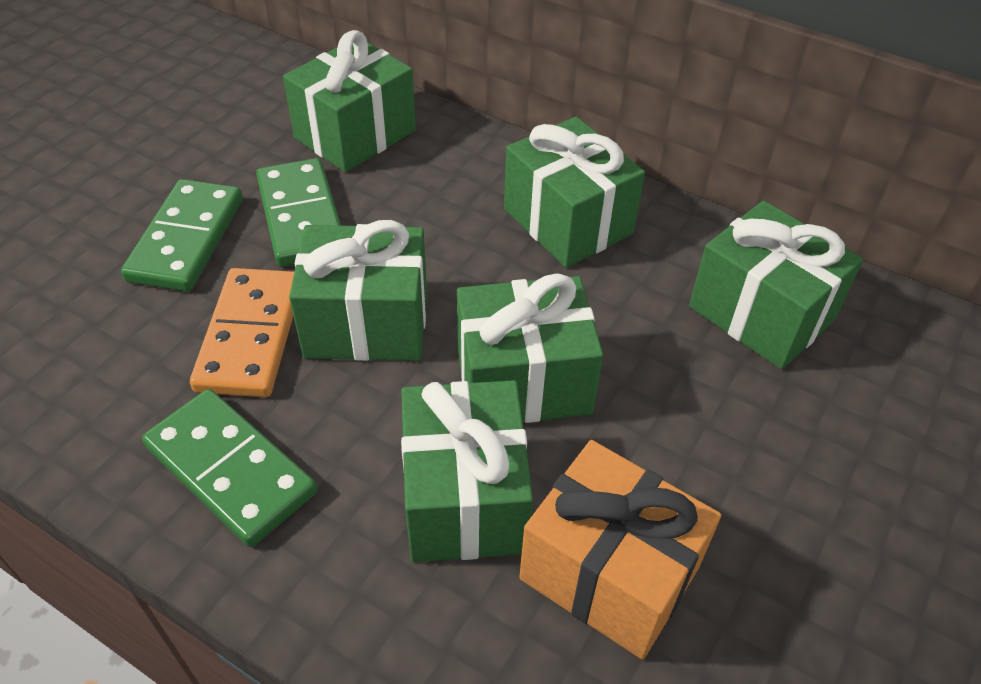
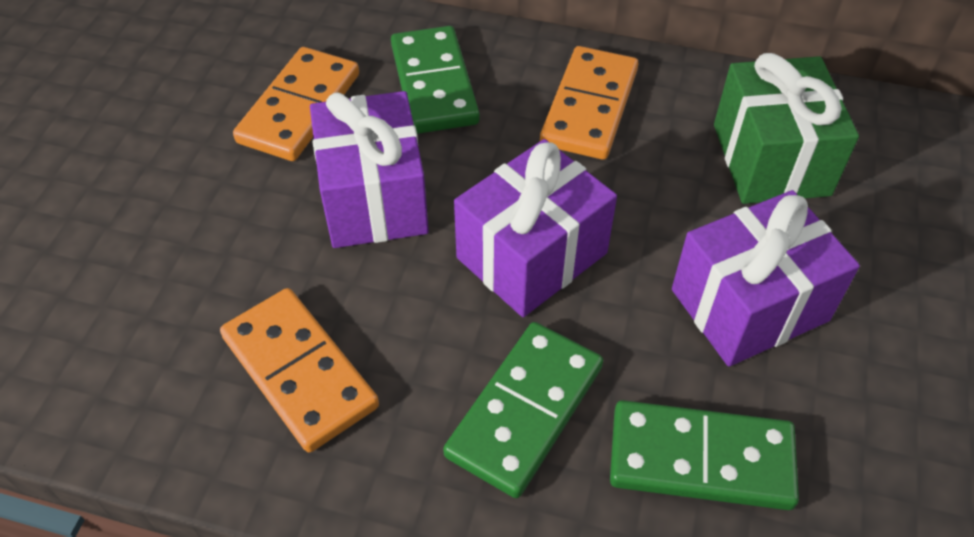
green gift: [283,30,416,173] [289,220,427,361] [401,380,533,562] [457,273,603,423] [504,117,645,268] [689,201,863,369] = 6 -> [714,53,859,204] = 1
orange domino: [190,268,294,397] = 1 -> [220,288,379,453] [233,47,359,161] [540,46,639,160] = 3
orange gift: [519,440,721,659] = 1 -> none = 0
purple gift: none = 0 -> [310,91,429,248] [454,139,617,317] [672,190,860,367] = 3

